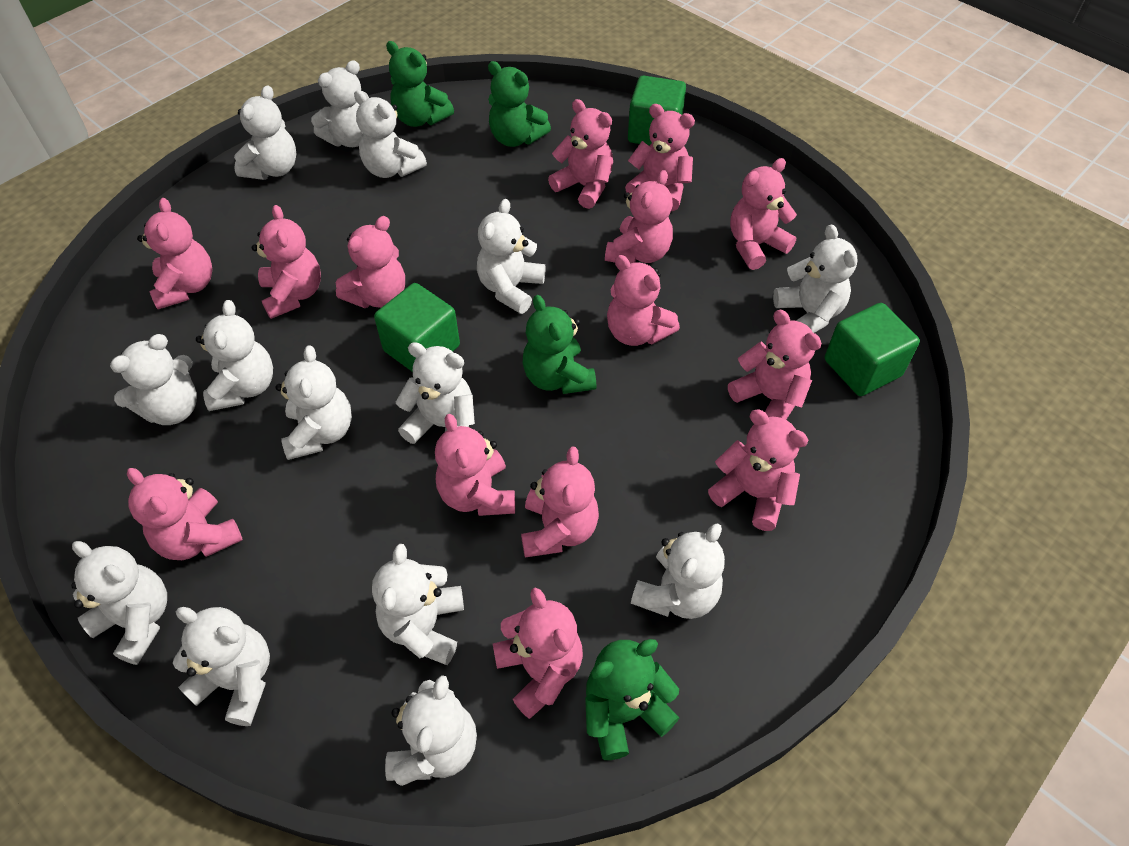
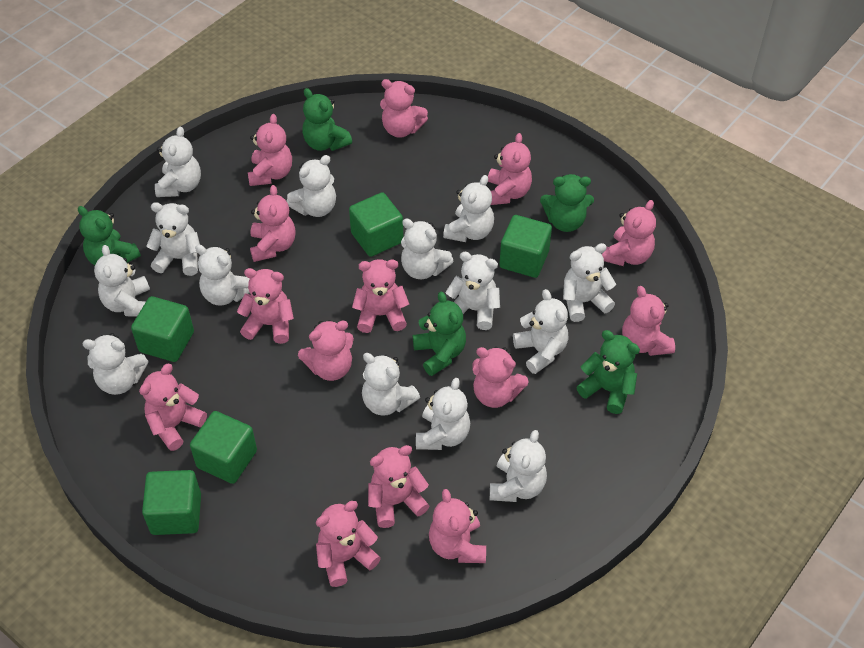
green cube: [374,283,460,372] [628,75,686,146] [825,303,920,396] = 3 -> [131,296,194,362] [142,470,201,535] [190,411,257,484] [349,192,403,257] [499,215,552,278] = 5
green teddy bear: [386,41,454,127] [488,61,551,147] [523,295,596,394] [585,639,679,760] = 4 -> [78,206,141,265] [302,88,352,151] [413,292,466,376] [540,174,594,232] [577,330,640,414] = 5

